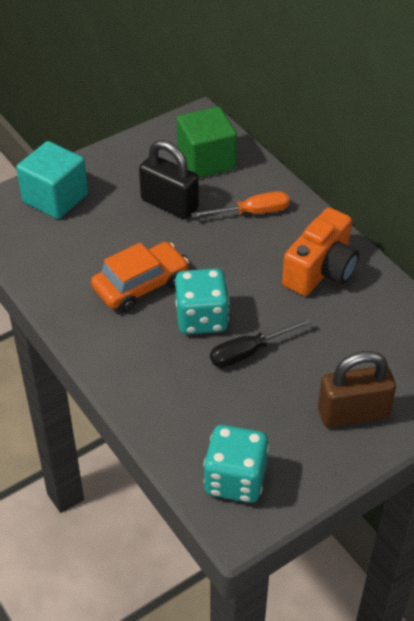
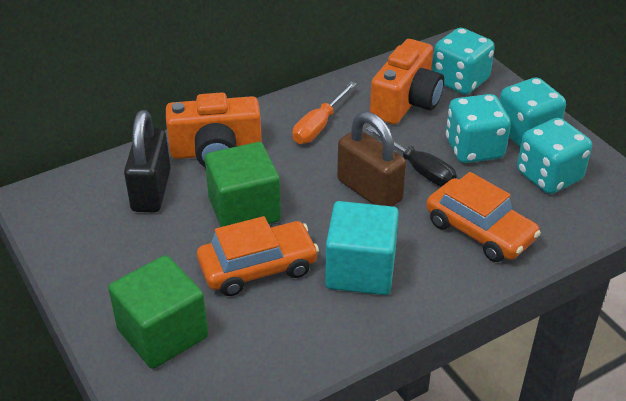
green cube: [177,106,237,178] = 1 -> [108,255,208,369] [205,142,281,227] = 2
orange camera: [282,207,359,296] = 1 -> [166,93,262,167] [370,39,444,124] = 2
orange car: [91,242,189,312] = 1 -> [197,216,319,296] [427,172,541,262] = 2
turquoise dice: [175,268,229,334] [203,425,269,503] = 2 -> [432,28,495,95] [446,94,511,163] [499,77,566,147] [517,118,592,194] = 4

